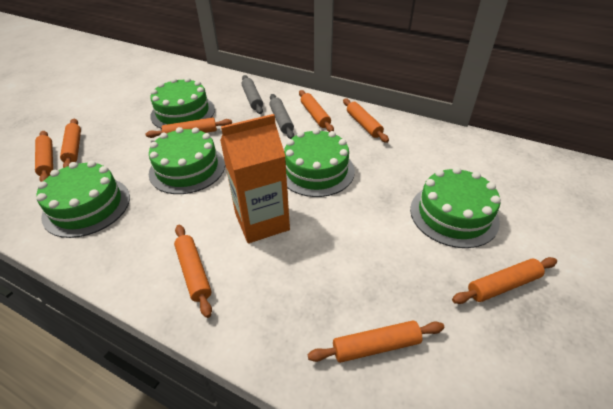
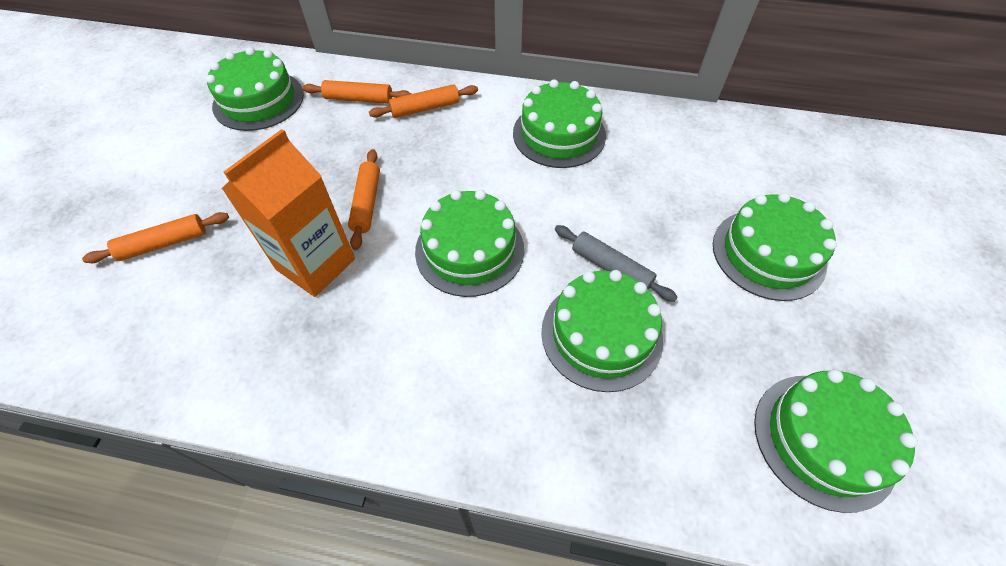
green cake: [36,161,130,238] [149,127,225,194] [150,77,215,129] [284,128,355,197] [410,167,501,248] = 5 -> [206,47,304,131] [415,190,524,297] [513,79,606,168] [541,270,663,392] [713,193,837,301] [754,369,918,513] = 6
grey rolling pin: [242,75,263,114] [269,94,294,139] = 2 -> [555,225,678,302] = 1
orange rolling pin: [35,131,53,182] [60,119,81,168] [146,118,232,138] [174,225,212,318] [299,90,334,132] [307,321,444,363] [343,99,389,143] [452,257,557,304] = 8 -> [82,212,229,263] [302,80,412,104] [348,149,380,250] [369,84,478,118] = 4

